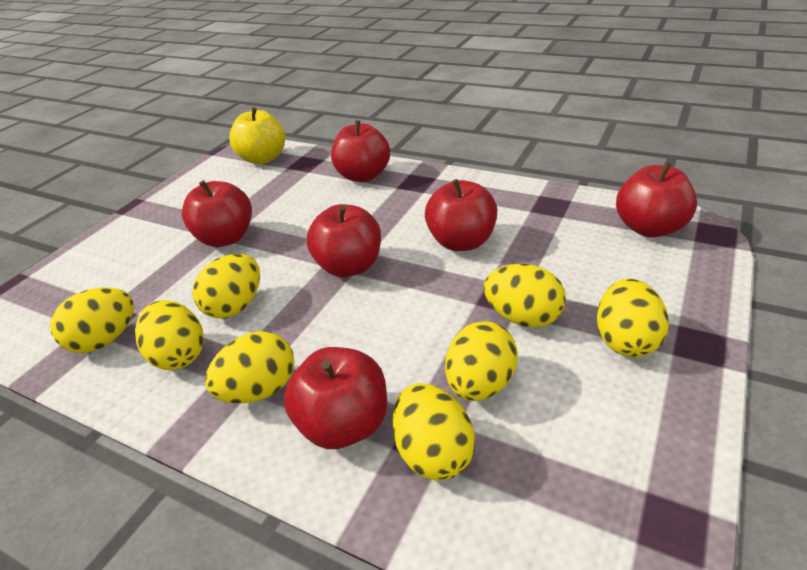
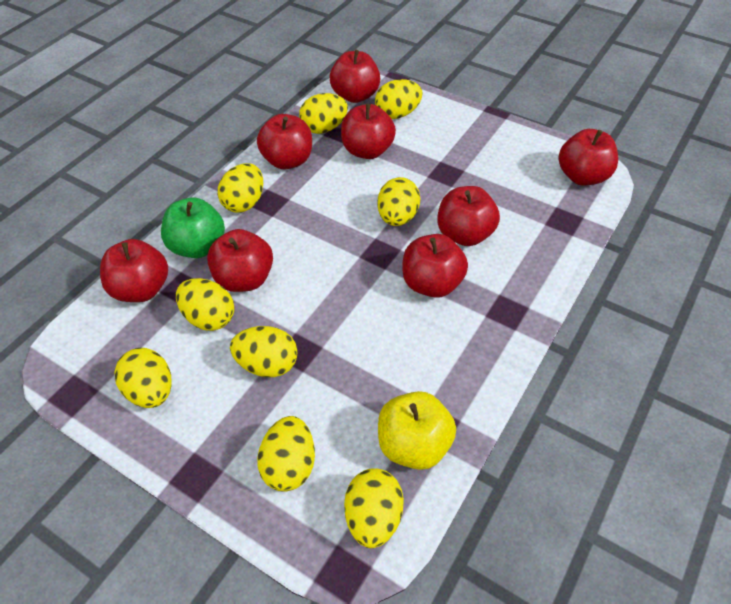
green apple: none = 0 -> [161,198,225,258] = 1
red apple: [182,180,252,247] [284,347,387,449] [307,204,381,277] [331,120,390,182] [425,179,497,251] [616,162,697,237] = 6 -> [100,239,168,302] [207,229,273,292] [257,114,312,169] [330,50,380,103] [341,104,396,159] [402,234,468,298] [437,186,500,246] [559,129,618,186] = 8
yellow egg: [50,287,134,353] [135,300,204,370] [192,254,260,318] [205,331,294,404] [393,383,475,481] [445,321,518,401] [484,264,566,328] [597,279,669,358] = 8 -> [114,348,172,408] [176,278,234,331] [218,163,263,213] [230,326,298,377] [257,416,315,492] [299,93,348,134] [344,468,404,548] [375,79,423,119] [377,177,420,226] = 9

